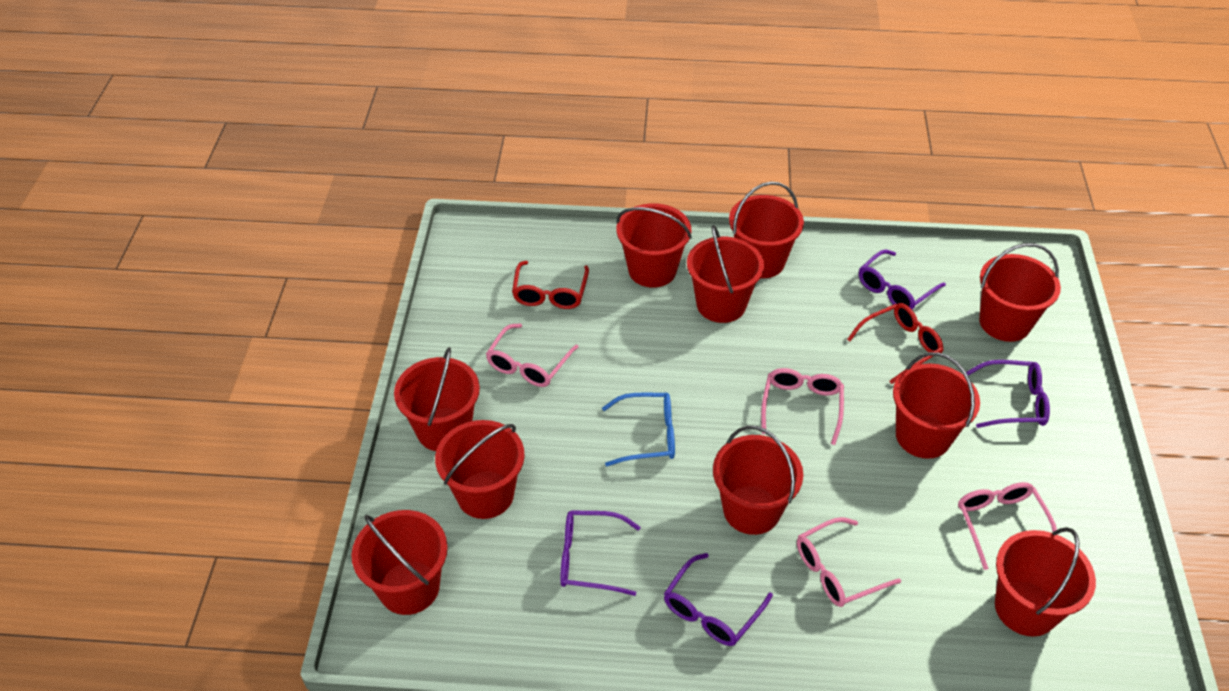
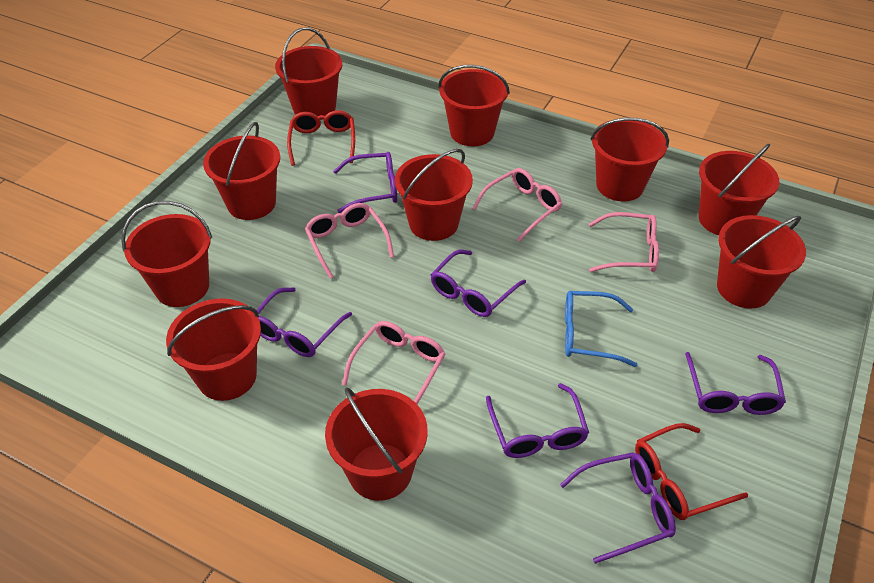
purple glasses: [560,510,641,596] [664,553,773,646] [859,249,946,310] [966,360,1050,428] = 4 -> [257,287,352,357] [333,152,397,213] [431,250,526,317] [486,383,589,458] [560,452,676,564] [685,352,786,415] = 6

